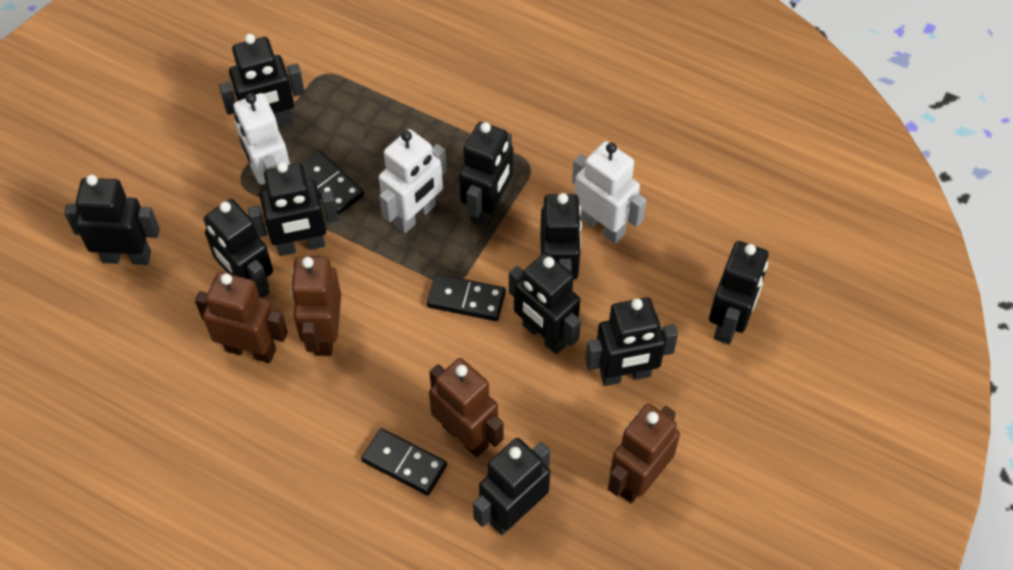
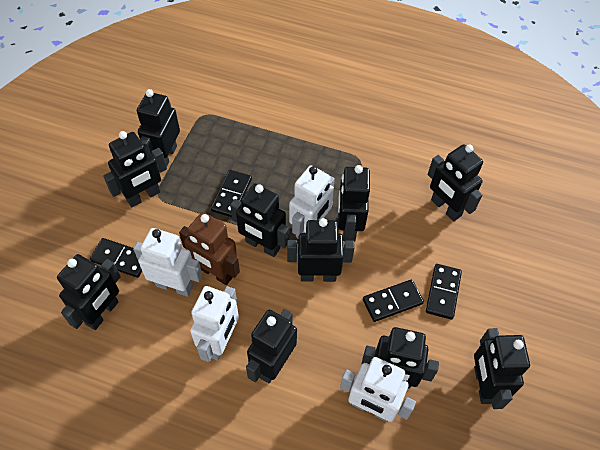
black domino: [301,151,364,214] [361,428,447,496] [427,274,506,321] = 3 -> [90,238,142,278] [211,170,252,217] [363,279,424,322] [426,264,462,320] = 4
brown robot: [195,272,288,363] [290,256,341,356] [429,358,503,457] [608,403,680,503] = 4 -> [179,212,240,285] = 1
white robot: [233,93,290,184] [379,129,447,233] [572,141,647,244] = 3 -> [133,228,202,297] [190,286,239,362] [289,165,335,238] [340,357,416,422] = 4

